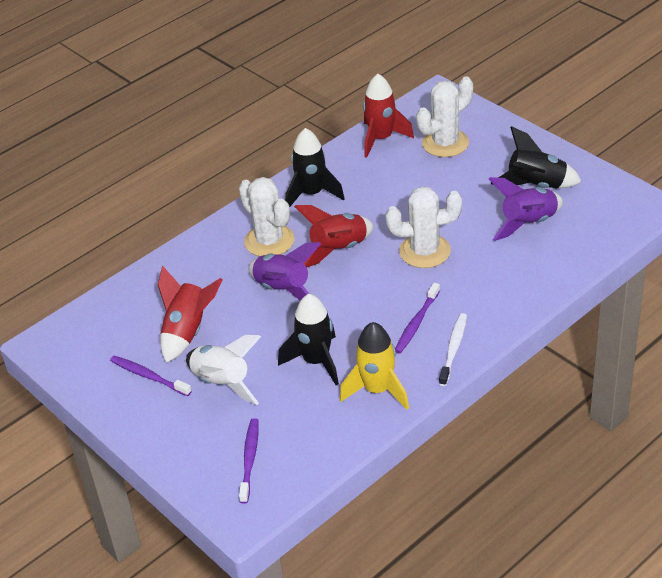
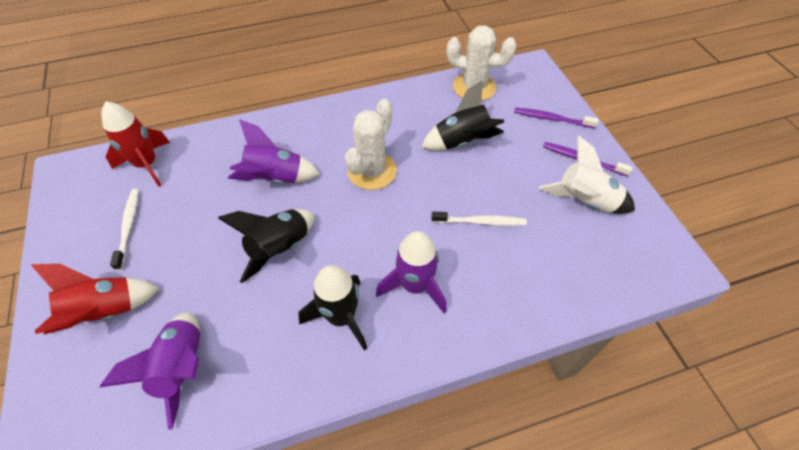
purple rocket: [248,242,321,301] [489,177,563,241] = 2 -> [100,313,200,430] [228,119,320,184] [376,231,446,313] = 3
purple toothbrush: [110,356,192,396] [239,418,259,504] [395,283,440,353] = 3 -> [514,108,599,128] [543,142,633,177] = 2
red rocket: [158,266,223,363] [294,205,374,268] [363,74,414,158] = 3 -> [30,264,159,335] [101,102,170,187] = 2
white cactus: [239,177,294,257] [385,186,462,268] [416,76,473,157] = 3 -> [345,99,397,190] [447,25,517,101] = 2
white toothbrush: [439,313,467,386] = 1 -> [110,189,139,270] [431,212,527,226] = 2
yellow rocket: [339,322,409,410] = 1 -> none = 0

